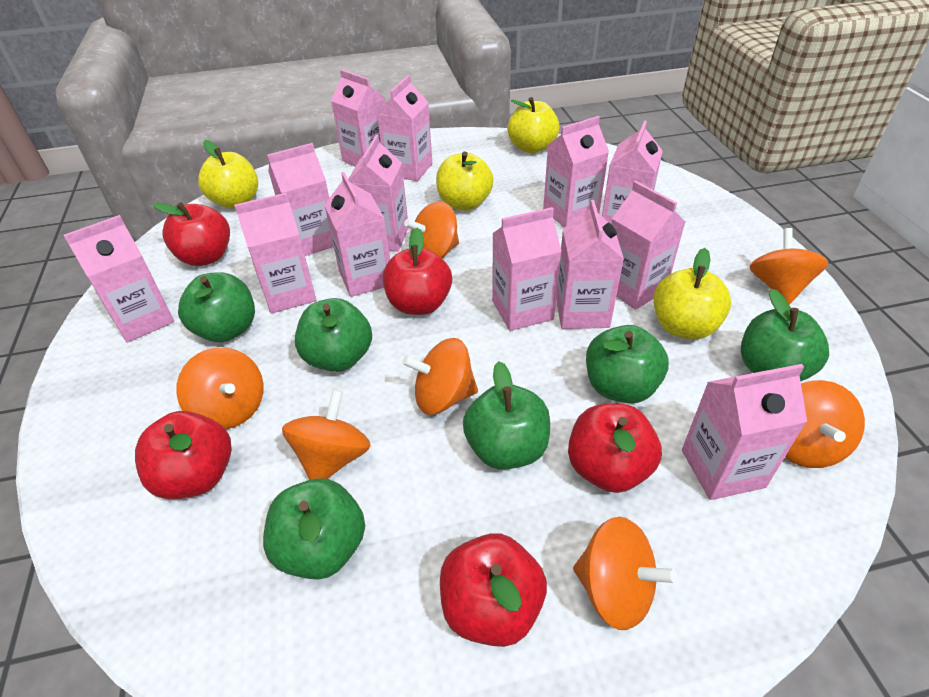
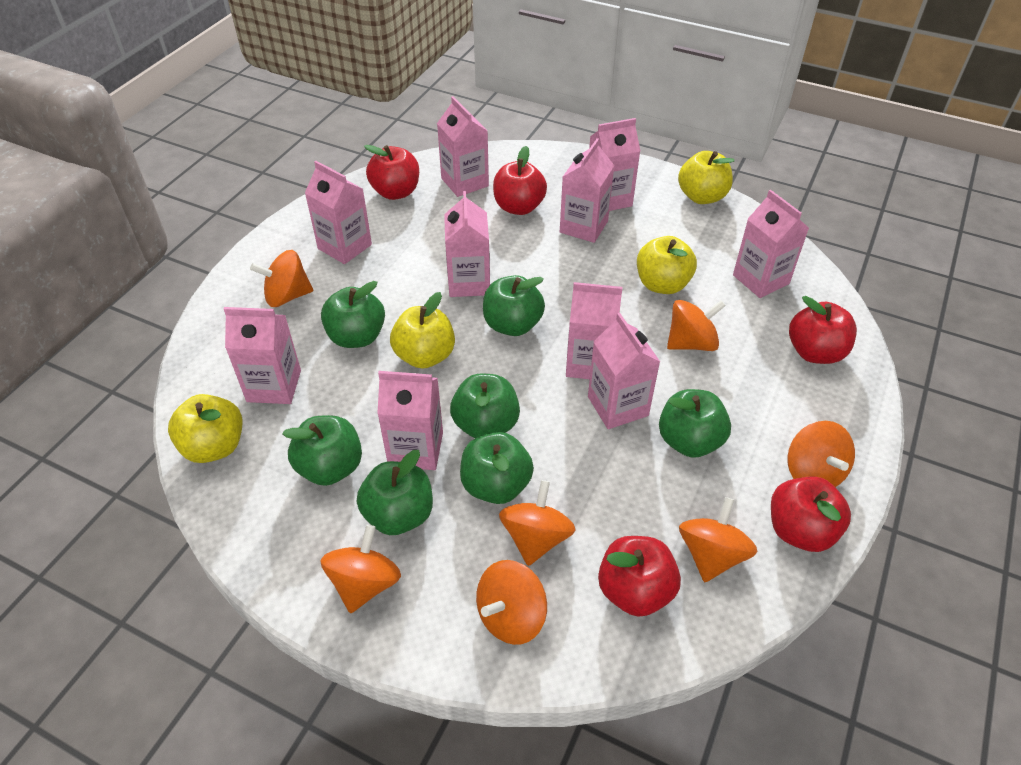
green apple: [178,272,255,342] [263,478,365,580] [295,298,372,372] [463,361,550,470] [586,325,669,403] [741,289,829,381] = 6 -> [282,415,362,486] [321,281,385,348] [357,450,433,535] [450,373,520,438] [460,432,534,504] [483,275,545,336] [659,389,731,458] = 7
pink carton: [64,215,174,343] [234,193,316,314] [267,143,334,256] [325,172,390,297] [331,69,385,167] [348,135,409,252] [377,75,432,181] [492,207,562,331] [543,116,609,228] [556,200,624,329] [602,120,663,225] [612,181,685,310] [682,364,807,500] = 13 -> [224,307,301,404] [305,161,372,264] [377,371,443,470] [437,96,489,197] [444,191,490,297] [560,138,615,243] [566,282,622,379] [588,313,660,429] [589,118,640,211] [733,190,809,298] = 10

